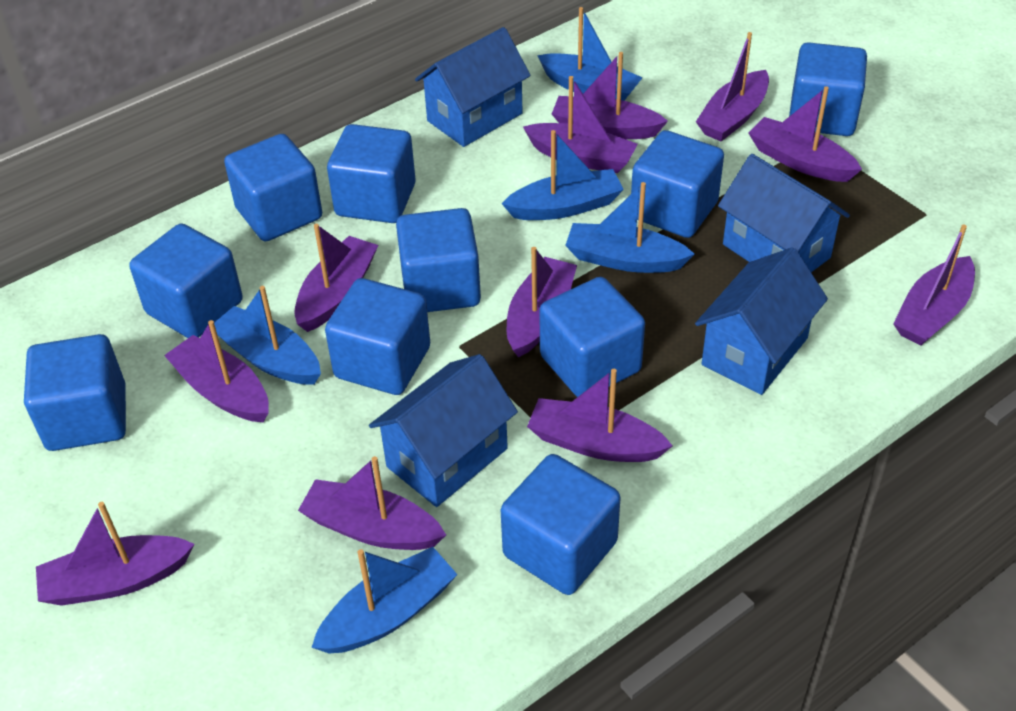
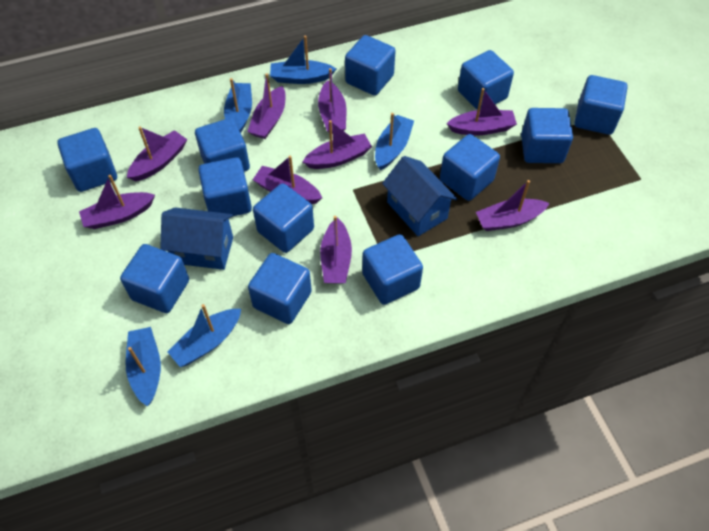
blue cube: [24,334,126,451] [129,223,243,338] [224,134,322,242] [325,278,430,395] [327,124,416,223] [396,208,481,312] [500,454,621,595] [539,277,645,397] [631,130,724,238] [789,42,867,136] = 10 -> [57,128,117,192] [120,244,189,313] [195,118,250,172] [198,157,252,216] [248,253,312,324] [253,183,314,253] [345,35,395,96] [362,234,423,305] [440,134,500,201] [458,50,514,110] [521,108,573,163] [574,75,628,135] = 12
blue house: [369,354,518,507] [415,27,531,147] [695,247,828,395] [718,154,850,272] = 4 -> [160,207,233,270] [382,156,457,236] = 2
purple boat: [36,502,194,606] [164,320,269,422] [294,224,378,332] [298,456,446,550] [507,247,577,358] [523,76,638,173] [527,369,673,462] [552,52,668,139] [696,32,769,141] [749,86,862,182] [893,225,975,345] = 11 -> [79,175,155,229] [127,126,187,181] [247,73,285,139] [253,156,322,204] [303,120,372,169] [318,68,346,134] [320,216,352,283] [446,88,517,136] [476,180,550,231] = 9

